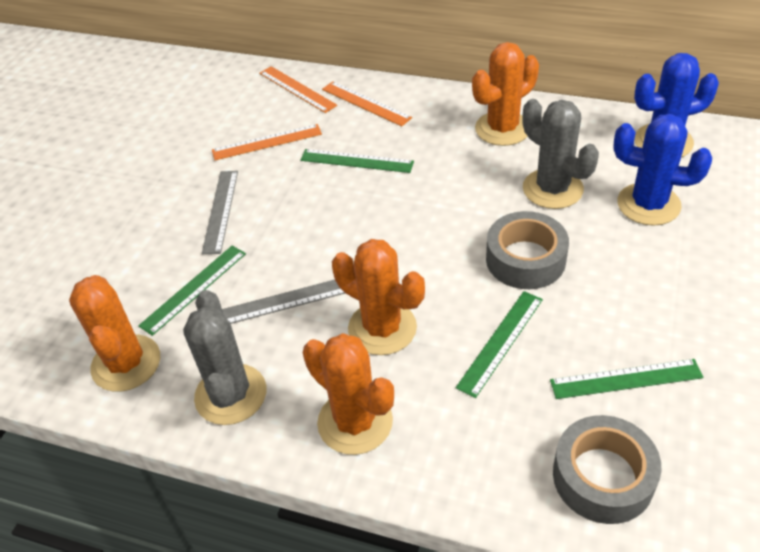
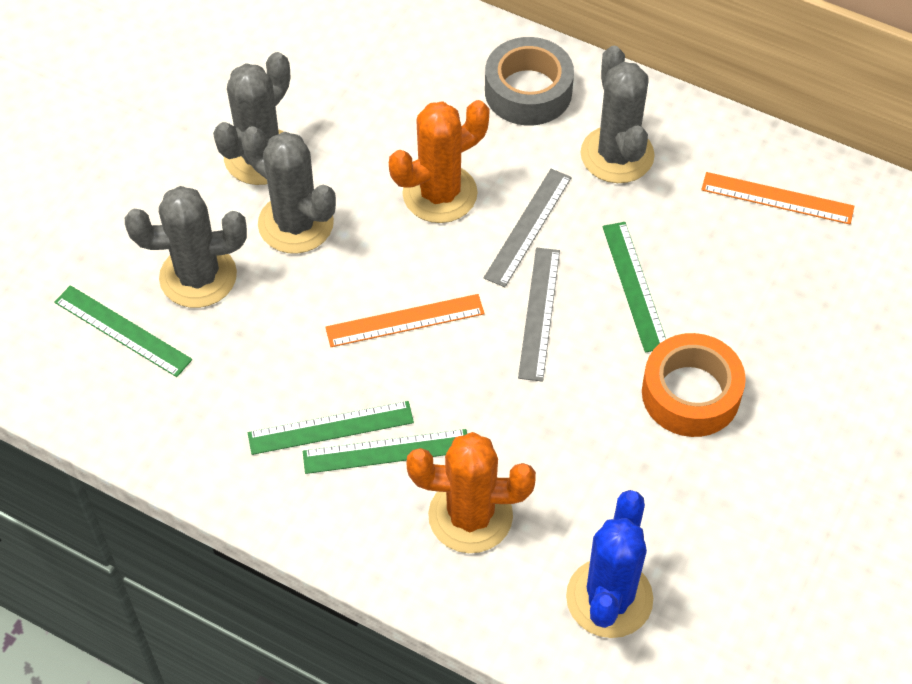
blue cactus: [613,114,712,226] [634,53,719,157] = 2 -> [566,490,653,638] = 1
grey cactus: [183,290,267,425] [522,99,599,209] = 2 -> [125,186,247,308] [213,52,290,185] [241,126,336,254] [581,46,655,183] = 4
grey tape: [486,211,569,289] [553,415,661,524] = 2 -> [485,37,574,126] = 1
orange cactus: [69,275,160,392] [302,333,394,455] [332,239,425,355] [472,42,539,146] = 4 -> [389,100,490,223] [406,432,536,553] = 2
orange ruler: [212,124,322,160] [259,66,337,113] [322,81,412,126] = 3 -> [325,294,485,347] [701,172,854,224] = 2
orange tape: none = 0 -> [642,333,746,437] = 1

